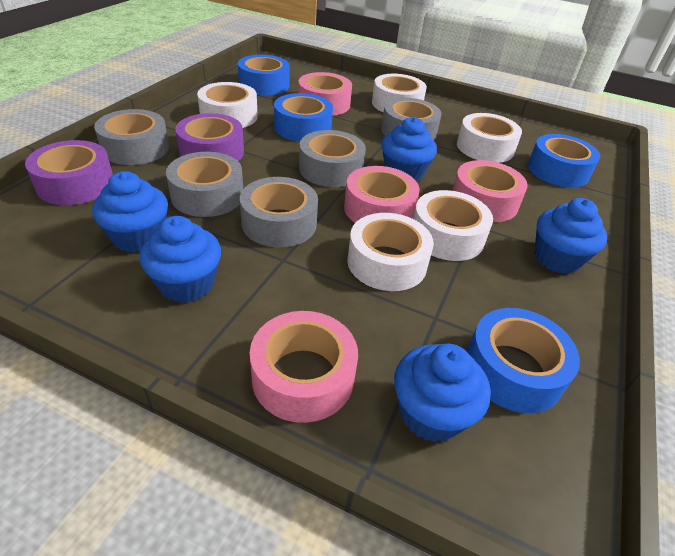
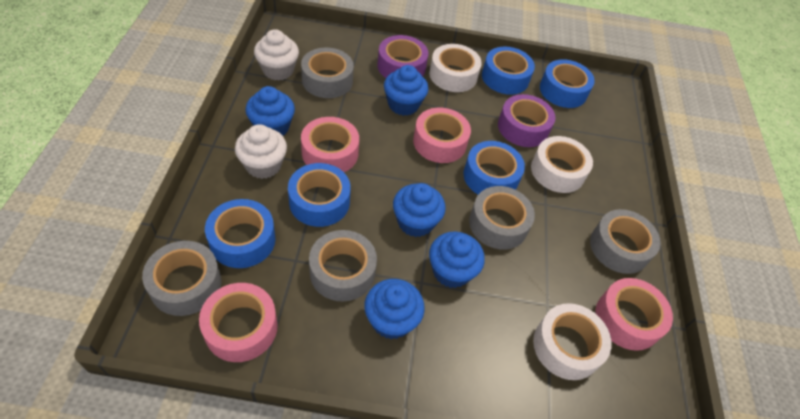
blue tape: [238,55,290,95] [274,93,333,142] [467,308,580,413] [528,134,600,188] = 4 -> [205,199,276,268] [288,163,351,227] [463,141,525,194] [482,46,535,95] [540,59,595,108] = 5
white cupcake: none = 0 -> [235,124,287,179] [254,29,299,80] = 2
white tape: [197,82,258,128] [347,213,434,291] [372,74,427,112] [413,190,493,261] [457,113,522,163] = 5 -> [429,44,482,92] [531,136,593,193] [533,303,612,380] = 3

